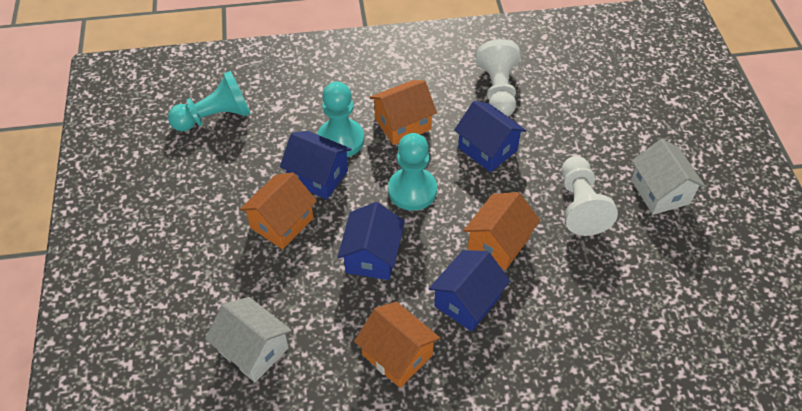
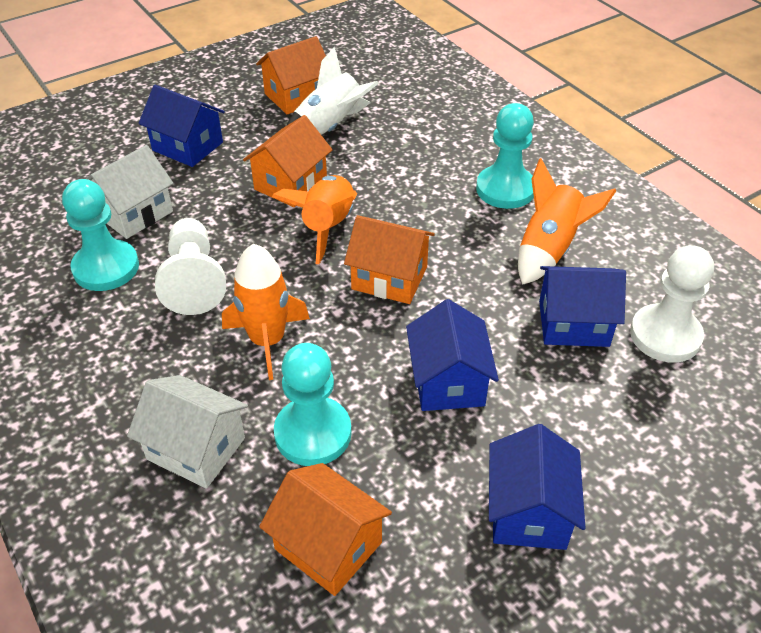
orange rocket: none = 0 -> [222,244,310,380] [272,175,357,264] [518,158,616,285] = 3
white rocket: none = 0 -> [287,47,379,135] = 1

